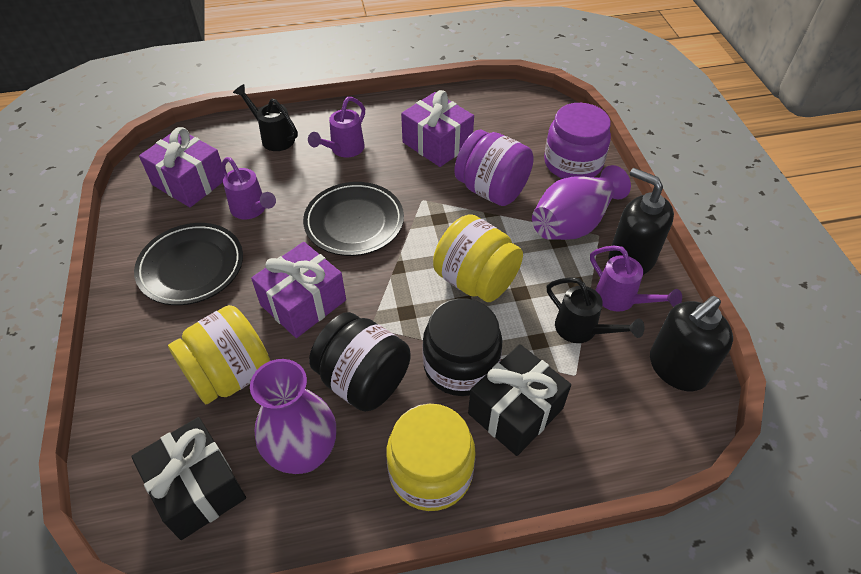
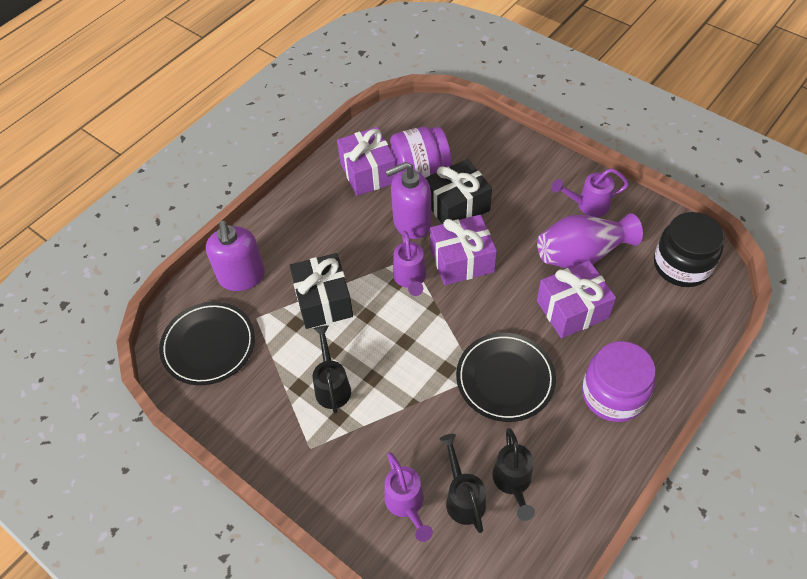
black jar: [309,312,411,412] [422,298,502,396] = 2 -> [654,212,724,287] = 1
black soap dispenser: [609,168,674,275] [650,296,733,391] = 2 -> none = 0
black watering can: [233,84,298,151] [547,277,645,343] = 2 -> [313,325,351,414] [440,434,486,533] [493,428,535,521] = 3
purple soap dispenser: none = 0 -> [206,220,265,291] [385,162,431,239] = 2
purple vase: [250,359,336,474] [532,165,631,240] = 2 -> [537,213,643,268] = 1
yellow jar: [168,305,270,404] [387,404,476,511] [433,214,523,302] = 3 -> none = 0

